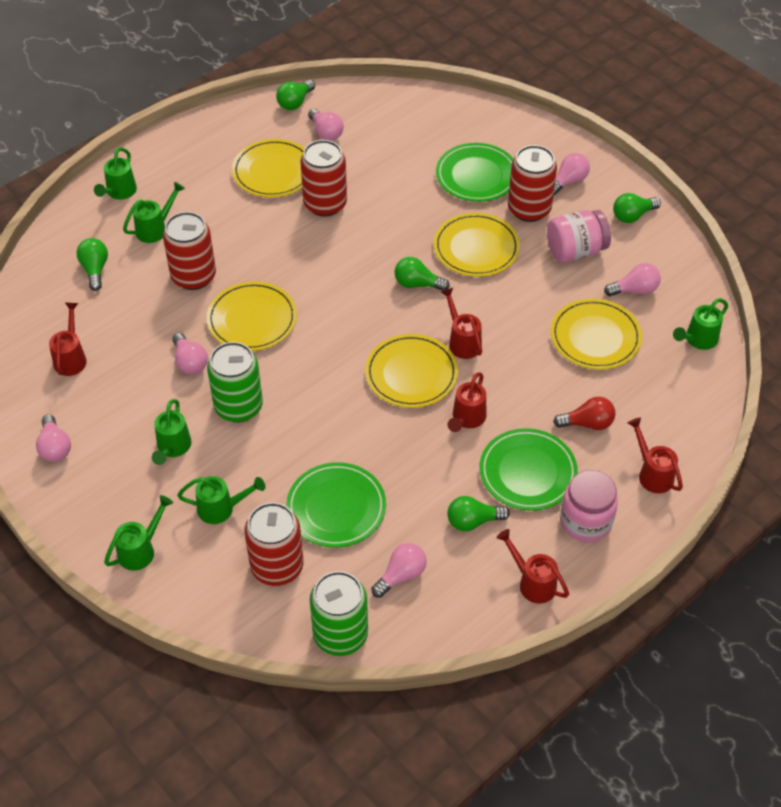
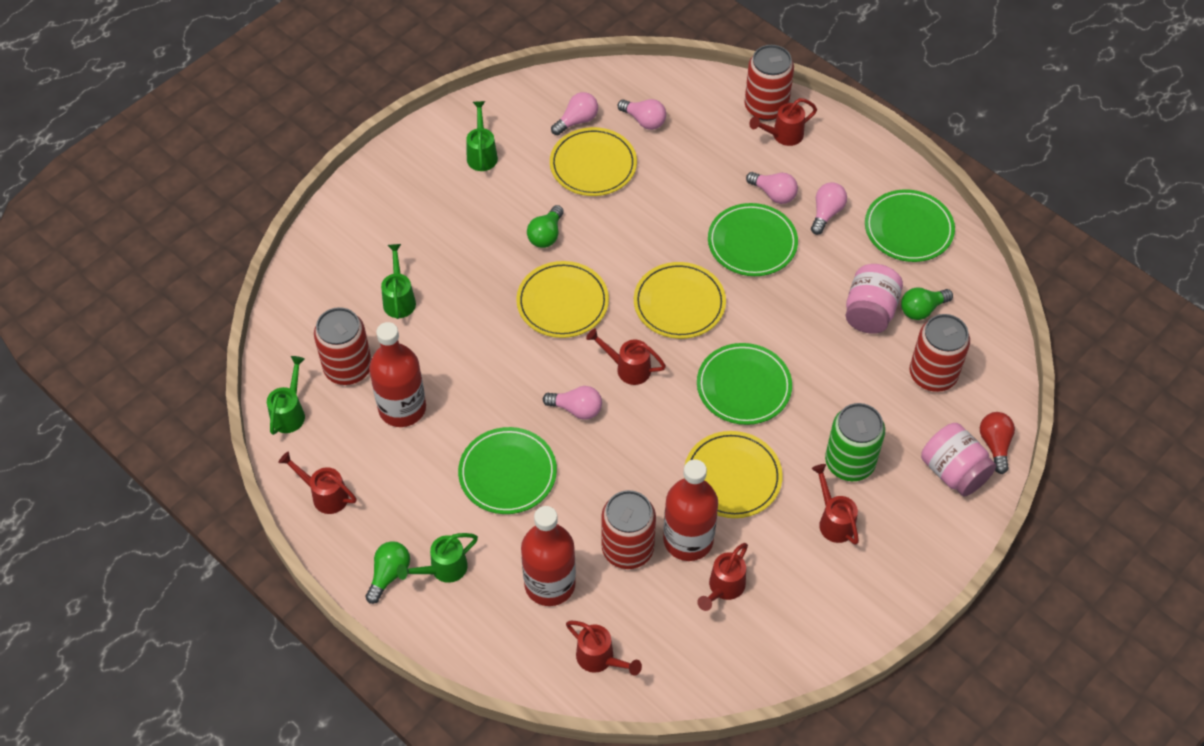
green can: [207,342,263,422] [310,571,368,656] = 2 -> [825,403,885,481] = 1
green light bulb: [77,238,108,291] [276,80,315,110] [395,257,450,291] [447,496,510,531] [613,193,661,223] = 5 -> [365,541,410,604] [527,205,564,248] [901,288,953,320] = 3
green plate: [286,462,386,548] [436,143,513,202] [480,428,578,511] = 3 -> [458,427,557,514] [697,343,792,425] [708,203,798,276] [865,189,955,262] = 4
green watering can: [94,147,137,199] [104,495,173,571] [123,182,185,243] [152,399,192,465] [177,476,265,524] [673,298,728,350] = 6 -> [267,356,305,435] [381,244,416,319] [397,533,478,583] [466,101,498,171] = 4
pink light bulb: [36,415,71,462] [172,333,208,375] [308,109,344,141] [371,543,427,598] [553,153,590,196] [604,263,661,296] = 6 -> [543,386,602,420] [551,92,598,135] [618,99,666,130] [746,172,798,204] [811,182,847,235] = 5
red bottle: none = 0 -> [369,322,426,427] [521,506,576,606] [663,459,718,561] = 3
red watering can: [49,303,87,376] [441,288,482,359] [447,372,486,432] [496,529,569,603] [628,417,683,493] = 5 -> [278,452,357,514] [566,621,642,676] [586,328,666,385] [697,543,748,611] [749,98,817,146] [812,464,859,545] = 6
yellow plate: [207,281,297,351] [232,139,305,197] [365,334,458,408] [433,213,520,277] [551,298,642,370] = 5 -> [516,261,609,338] [550,127,637,196] [634,262,726,339] [684,431,783,518] = 4

